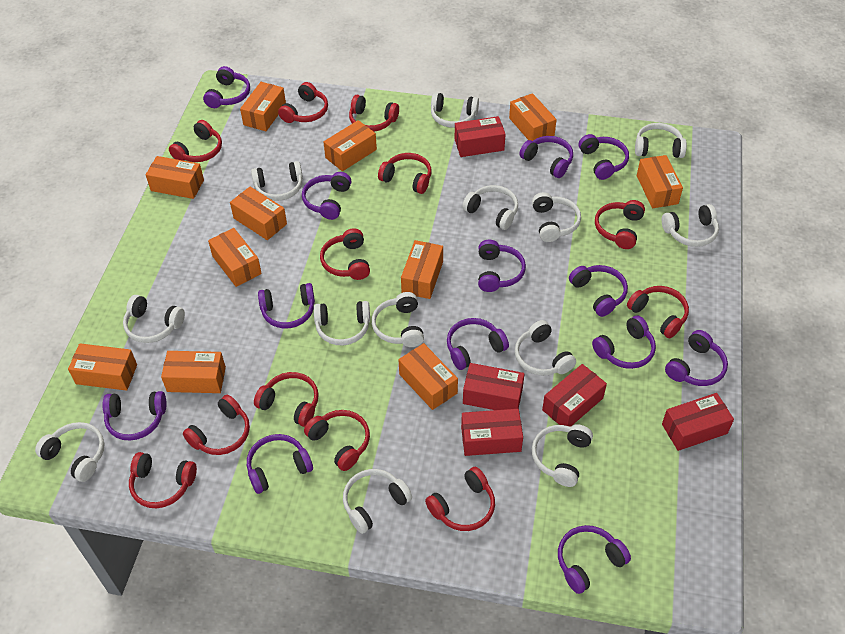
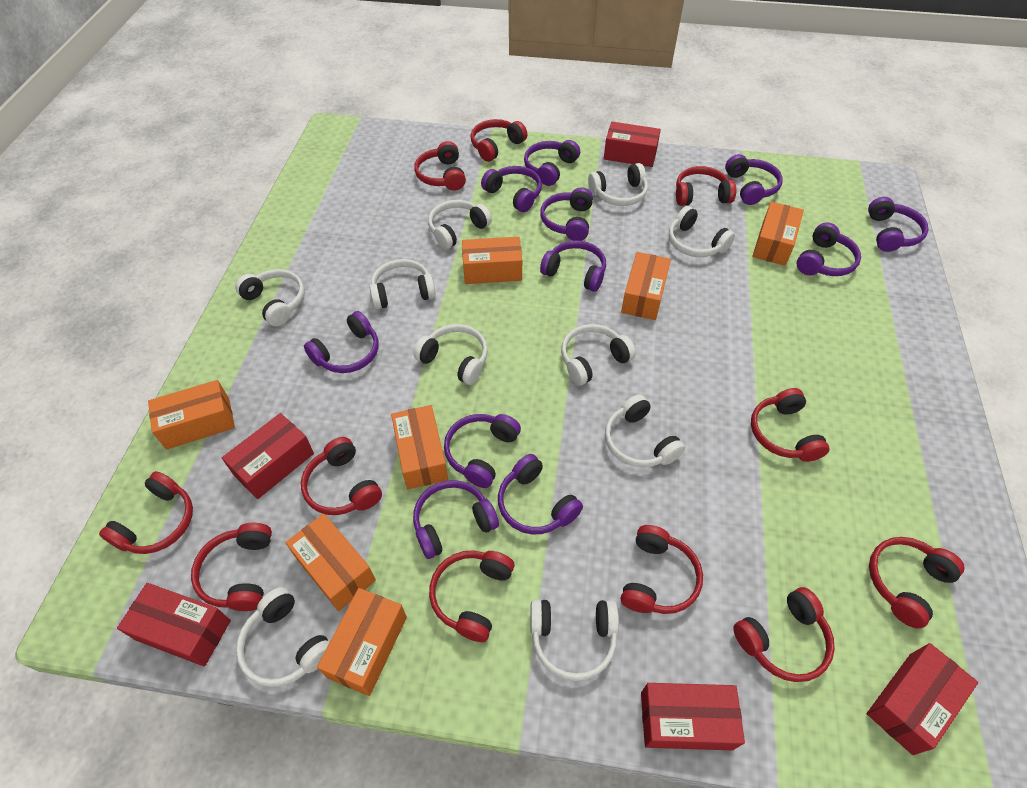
orange box: [68,343,137,391] [146,156,204,199] [161,351,226,393] [208,228,262,287] [230,187,287,240] [240,82,286,131] [323,120,377,171] [399,343,458,410] [401,240,443,299] [509,93,557,141] [637,155,683,208] = 11 -> [148,380,235,450] [285,514,376,611] [317,588,407,696] [391,405,448,489] [462,237,522,284] [621,252,671,320] [752,202,804,266] = 7
purple headphones: [102,391,166,441] [203,66,250,108] [247,434,313,494] [258,283,315,329] [302,172,352,220] [447,318,509,370] [478,239,526,292] [519,136,573,178] [558,525,631,594] [569,265,628,317] [579,134,629,180] [592,315,656,369] [665,330,728,386] = 13 -> [304,311,378,373] [413,480,499,559] [444,414,521,488] [481,166,542,212] [498,454,583,535] [524,140,580,186] [540,187,593,241] [540,240,606,292] [725,154,783,205] [797,223,861,276] [868,197,929,252] = 11
red headphones: [129,452,197,508] [169,120,222,162] [183,395,250,455] [254,372,319,427] [278,82,328,123] [304,410,370,471] [320,228,370,280] [349,95,399,132] [378,153,432,194] [425,467,495,531] [595,200,645,249] [627,286,689,338] = 12 -> [99,471,193,554] [191,523,272,611] [301,437,382,515] [414,141,466,190] [429,550,515,642] [471,119,527,162] [621,525,703,614] [676,166,736,206] [733,587,835,682] [751,388,829,462] [869,537,964,629] = 11
white headphones: [35,422,105,482] [123,295,185,343] [251,161,303,201] [314,301,370,345] [343,469,412,534] [372,292,424,347] [431,92,479,128] [462,185,518,230] [515,320,576,376] [532,192,581,242] [532,424,593,487] [635,123,687,158] [662,204,719,247] = 13 -> [235,269,305,326] [236,587,330,687] [370,259,436,309] [414,324,488,385] [428,200,492,249] [530,600,619,681] [561,324,636,385] [588,163,648,206] [605,394,685,468] [669,206,735,257] = 10

